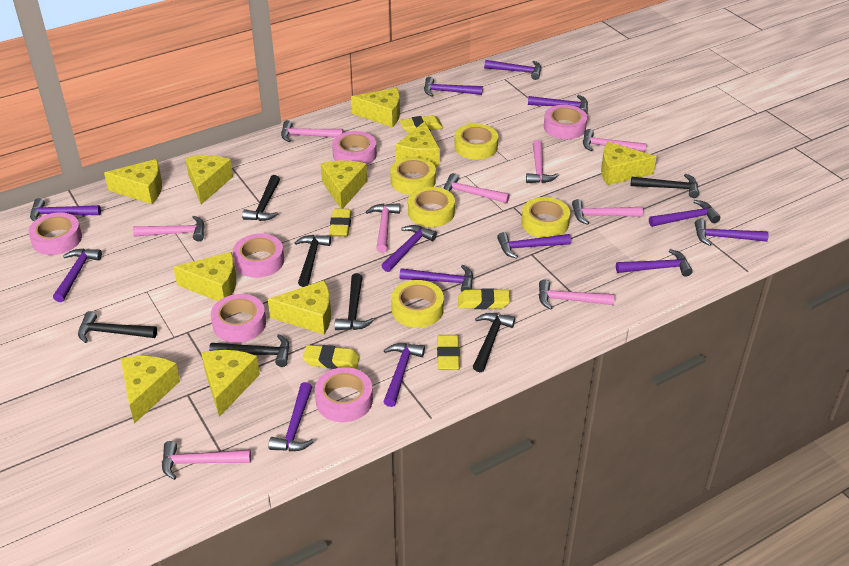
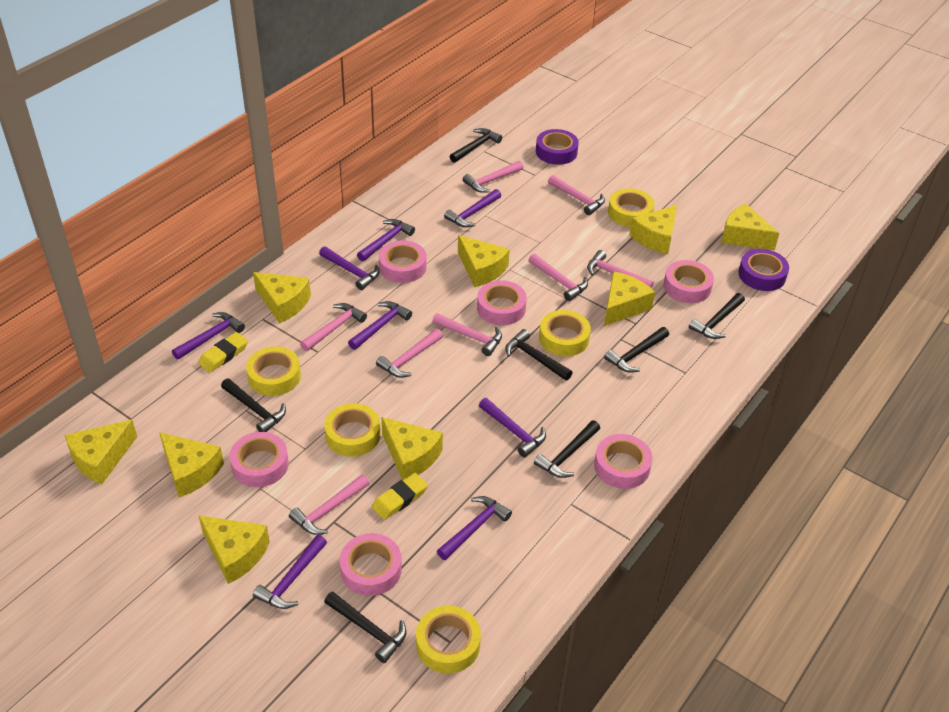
pink hammer: [133,216,205,241] [162,441,251,480] [281,120,344,142] [366,203,400,253] [443,173,510,203] [526,140,559,183] [539,279,615,310] [572,199,643,225] [583,129,647,153] = 9 -> [289,475,369,535] [300,303,367,351] [376,329,443,378] [432,313,502,356] [463,161,523,193] [529,254,588,301] [548,175,605,215] [587,250,654,288] = 8
purple hammer: [30,198,101,221] [53,249,102,302] [268,382,314,451] [381,225,437,272] [383,343,425,407] [400,265,473,292] [424,77,483,97] [484,60,541,80] [497,232,571,259] [528,95,588,114] [616,249,693,276] [649,200,720,227] [695,219,769,246] = 13 -> [172,312,245,360] [253,535,327,609] [319,246,380,290] [348,301,412,350] [357,219,415,262] [437,496,512,560] [444,189,501,227] [479,398,546,458] = 8
purple tape: none = 0 -> [536,129,579,165] [738,249,789,291] = 2
yellow cheese: [104,159,162,204] [121,356,180,424] [173,252,236,301] [185,155,233,205] [201,350,260,417] [268,280,331,334] [321,160,367,209] [351,88,400,127] [395,121,440,167] [601,142,656,185] = 10 -> [65,420,137,484] [159,432,224,497] [198,515,270,584] [253,272,311,323] [381,417,443,481] [458,235,510,287] [604,271,655,326] [629,205,677,254] [721,204,780,250] = 9
yellow eraser: [303,345,360,369] [329,209,352,237] [400,115,443,133] [437,335,460,370] [458,288,510,309] = 5 -> [198,332,248,373] [372,473,428,520] = 2

